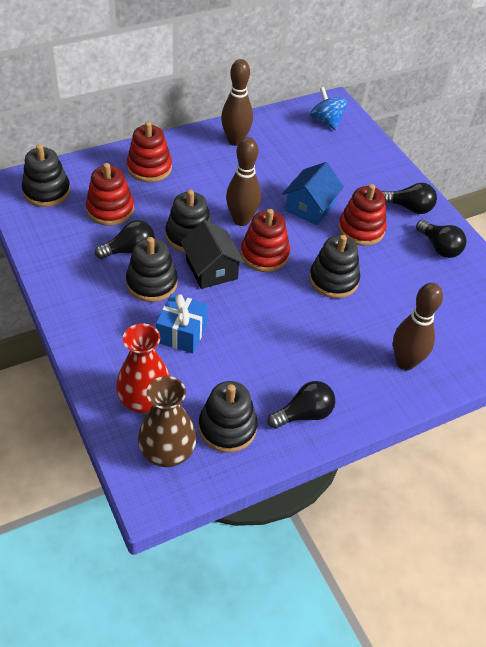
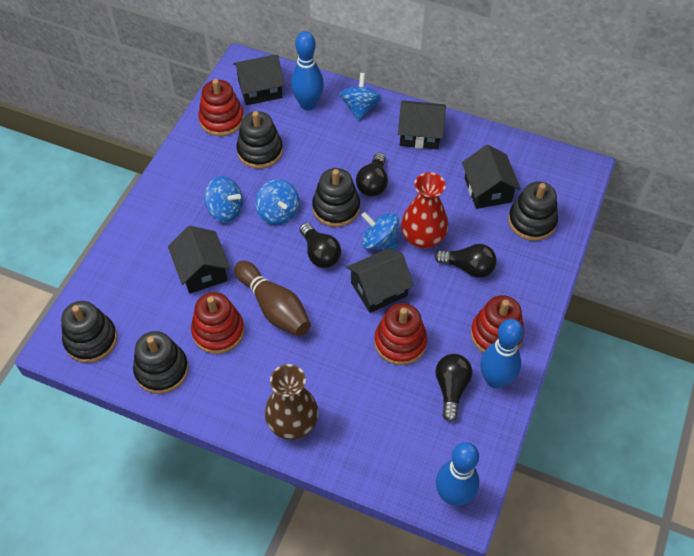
black house: [180,220,245,289] = 1 -> [168,226,231,294] [233,55,285,105] [346,248,414,313] [398,100,446,150] [462,145,521,209] = 5
blue bowling pin: none = 0 -> [291,31,324,111] [436,442,479,506] [480,319,524,389] = 3
blue gift: [156,294,208,353] = 1 -> none = 0
blue house: [282,162,344,225] = 1 -> none = 0
blue spinning top: [310,87,348,130] = 1 -> [204,176,243,222] [255,179,300,225] [340,73,382,121] [361,212,399,250] = 4
brown bowling pin: [221,59,253,146] [226,137,261,226] [393,283,443,370] = 3 -> [234,261,311,336] = 1

